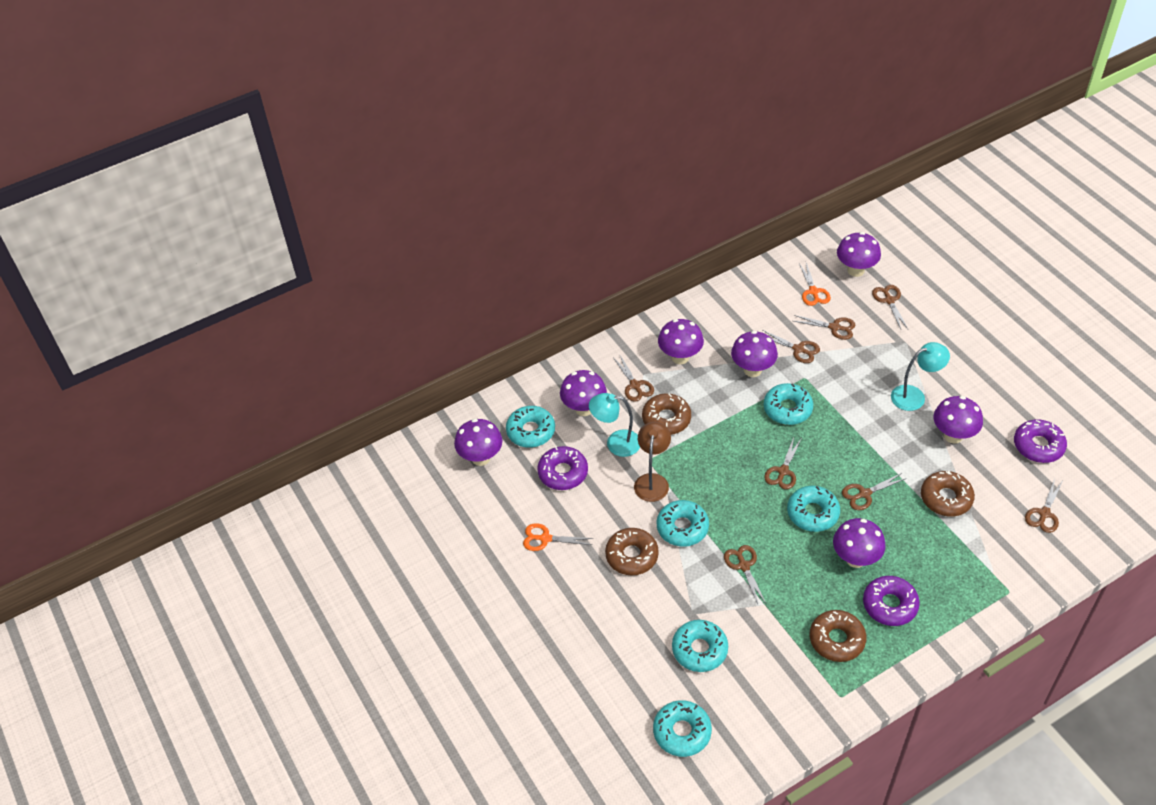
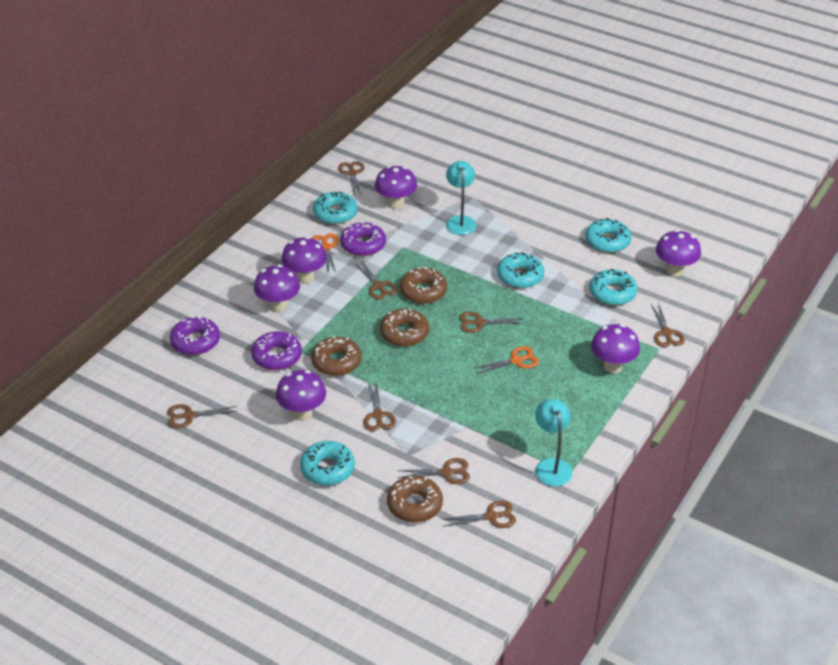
brown lamp: [634,422,671,502] = 1 -> none = 0
purple mushroom: [454,419,502,466] [560,370,607,416] [658,319,704,364] [731,331,778,377] [833,518,886,568] [837,232,881,277] [933,396,983,444] = 7 -> [254,265,300,313] [276,370,326,421] [281,236,327,284] [375,166,417,209] [591,324,640,373] [656,230,701,277] = 6
turquoise donut: [506,406,555,448] [653,700,712,757] [657,500,709,547] [672,620,728,672] [764,383,813,425] [787,486,840,532] = 6 -> [300,441,355,486] [313,191,358,224] [497,252,544,289] [585,218,631,253] [590,269,638,306] = 5

